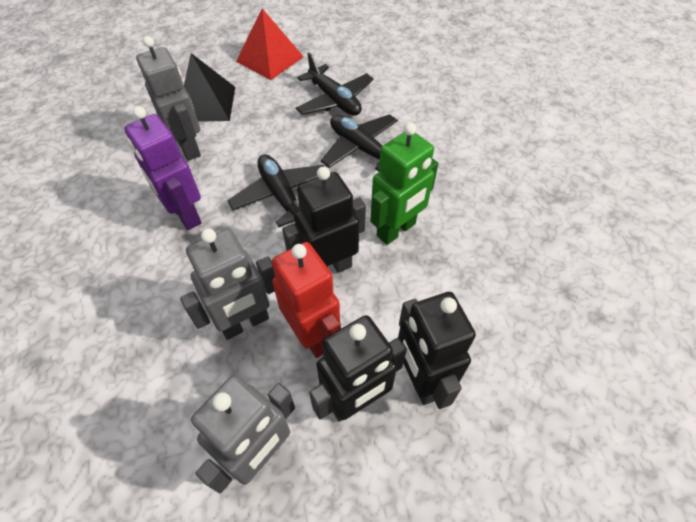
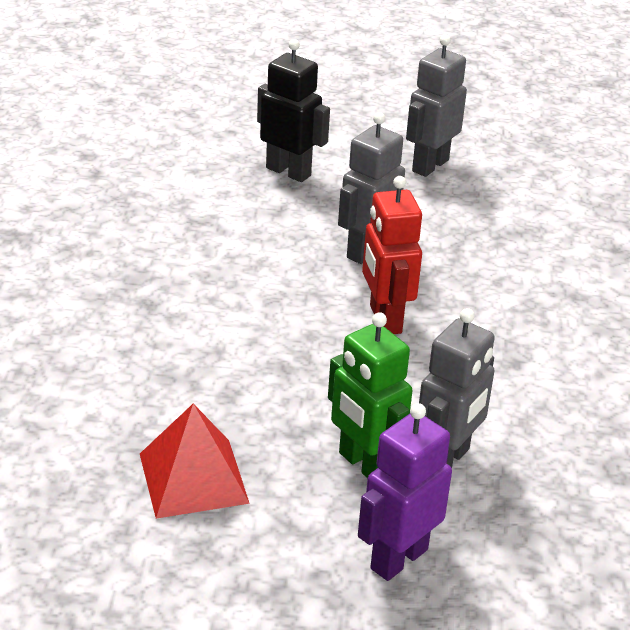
black plane: [228,154,325,227] [296,52,374,116] [321,114,398,172] = 3 -> none = 0
black pyramid: [184,53,235,122] = 1 -> none = 0
black robot: [282,167,366,273] [309,315,407,422] [398,292,476,409] = 3 -> [257,39,330,182] = 1

